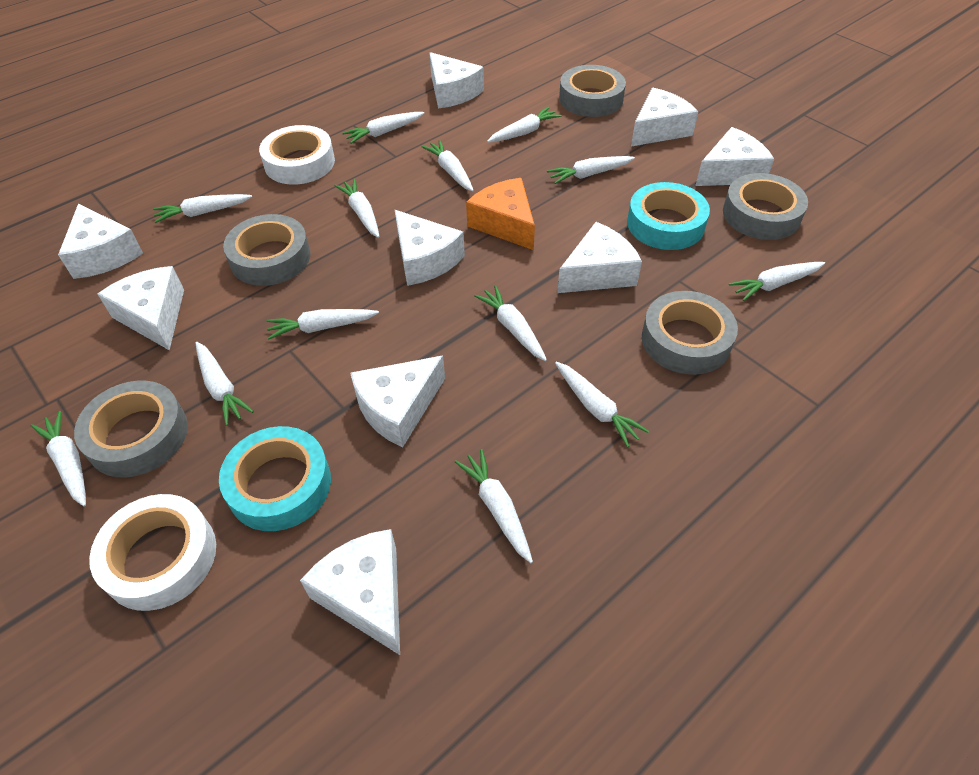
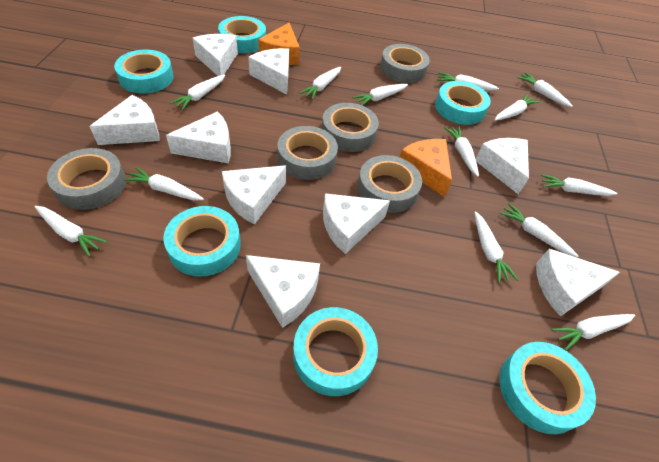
orange cheese: [466,178,535,250] = 1 -> [258,23,300,65] [400,139,452,197] = 2
turquoise tape: [219,426,331,531] [627,182,710,250] = 2 -> [114,50,174,93] [163,206,241,277] [218,16,266,53] [293,307,378,396] [435,81,491,125] [500,342,596,434] = 6
white tape: [89,494,216,611] [259,125,335,185] = 2 -> none = 0

